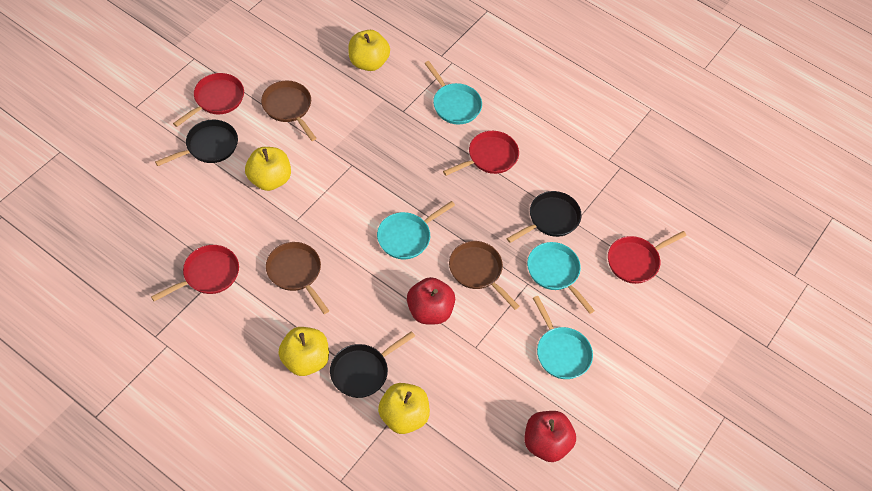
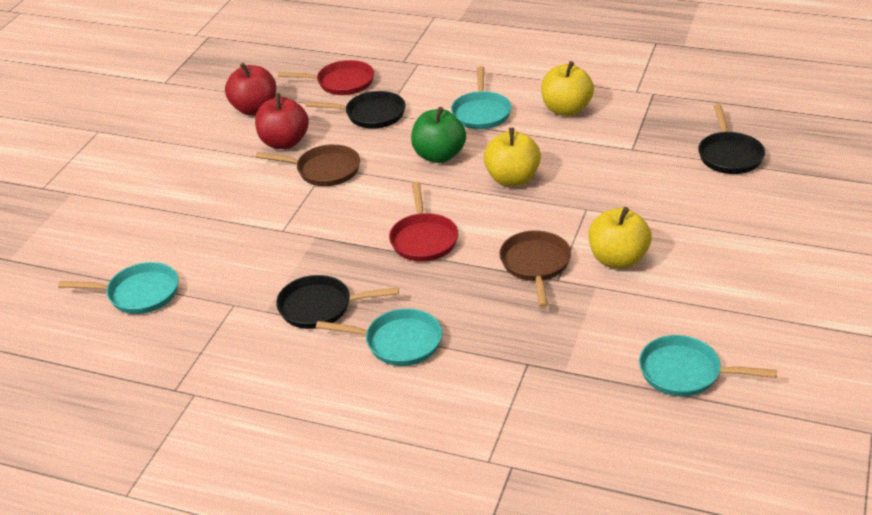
brown pan: [261,81,317,141] [266,242,329,314] [449,241,520,310] = 3 -> [256,144,360,186] [500,230,571,308] = 2
green apple: none = 0 -> [411,107,466,163] = 1
red pan: [151,245,239,301] [173,73,244,127] [443,131,519,176] [608,231,687,284] = 4 -> [278,60,374,95] [389,182,458,262] = 2
yellow apple: [245,147,291,191] [278,327,329,376] [348,30,390,71] [378,383,430,434] = 4 -> [484,128,541,186] [541,61,594,116] [589,207,652,269] = 3

